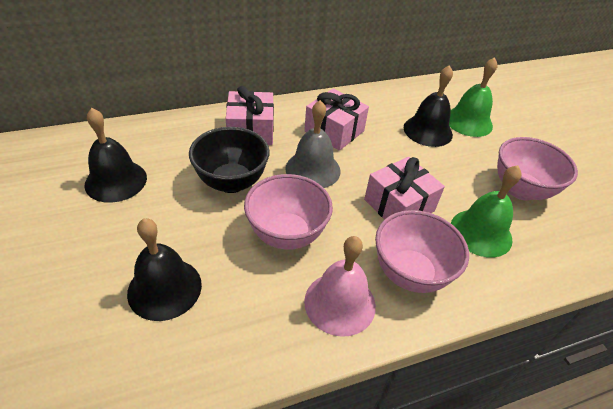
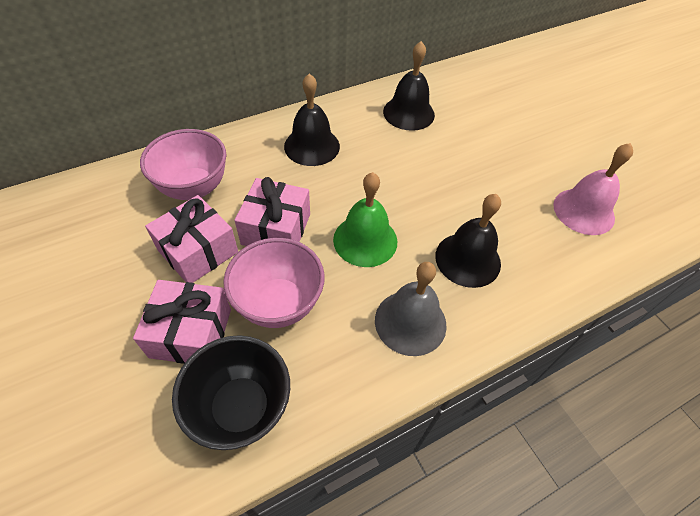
green bell: [449,57,498,137] [451,165,522,258] = 2 -> [333,172,397,267] = 1
pink bowl: [244,174,333,250] [375,210,469,293] [497,137,578,201] = 3 -> [140,129,226,200] [223,238,325,328] = 2

